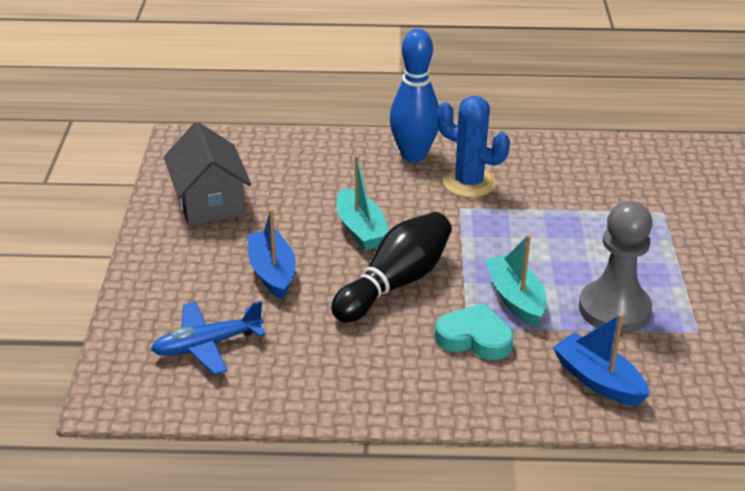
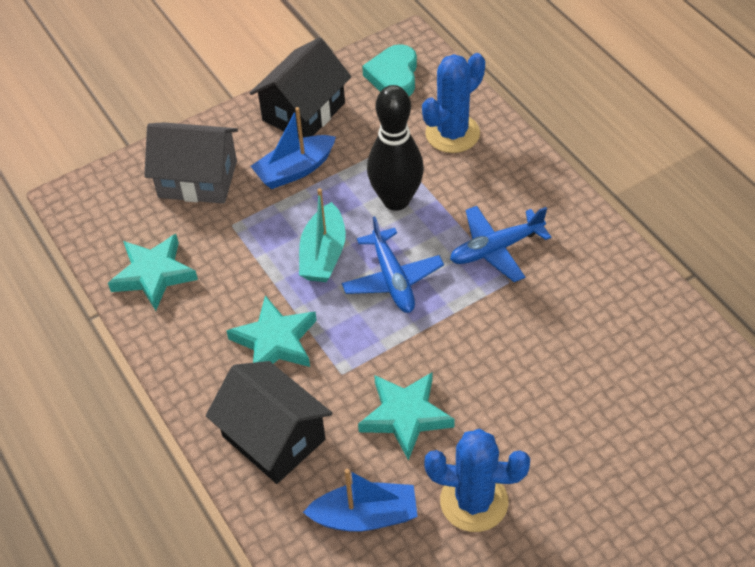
black house: none = 0 -> [206,361,332,484] [250,37,351,139] = 2
blue bowling pin: [390,29,439,162] = 1 -> none = 0
blue cactus: [437,96,510,198] = 1 -> [422,53,485,153] [424,429,530,532] = 2
blue plane: [151,301,266,375] = 1 -> [342,216,444,313] [450,206,551,282] = 2
grey pawn: [579,201,652,333] = 1 -> none = 0
turquoise boat: [336,155,389,251] [485,234,547,327] = 2 -> [299,188,346,282] = 1
turquoise star: none = 0 -> [108,234,198,311] [226,295,317,367] [358,372,455,461] = 3

